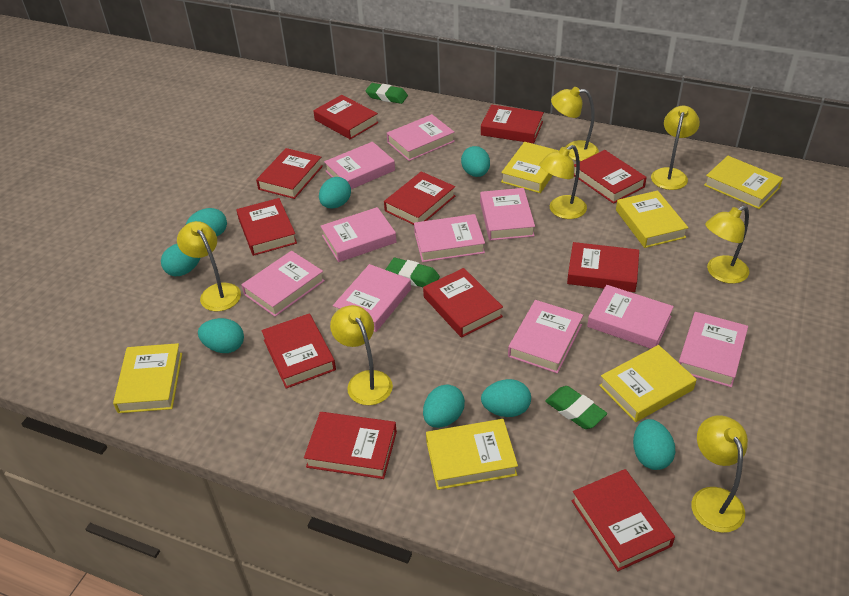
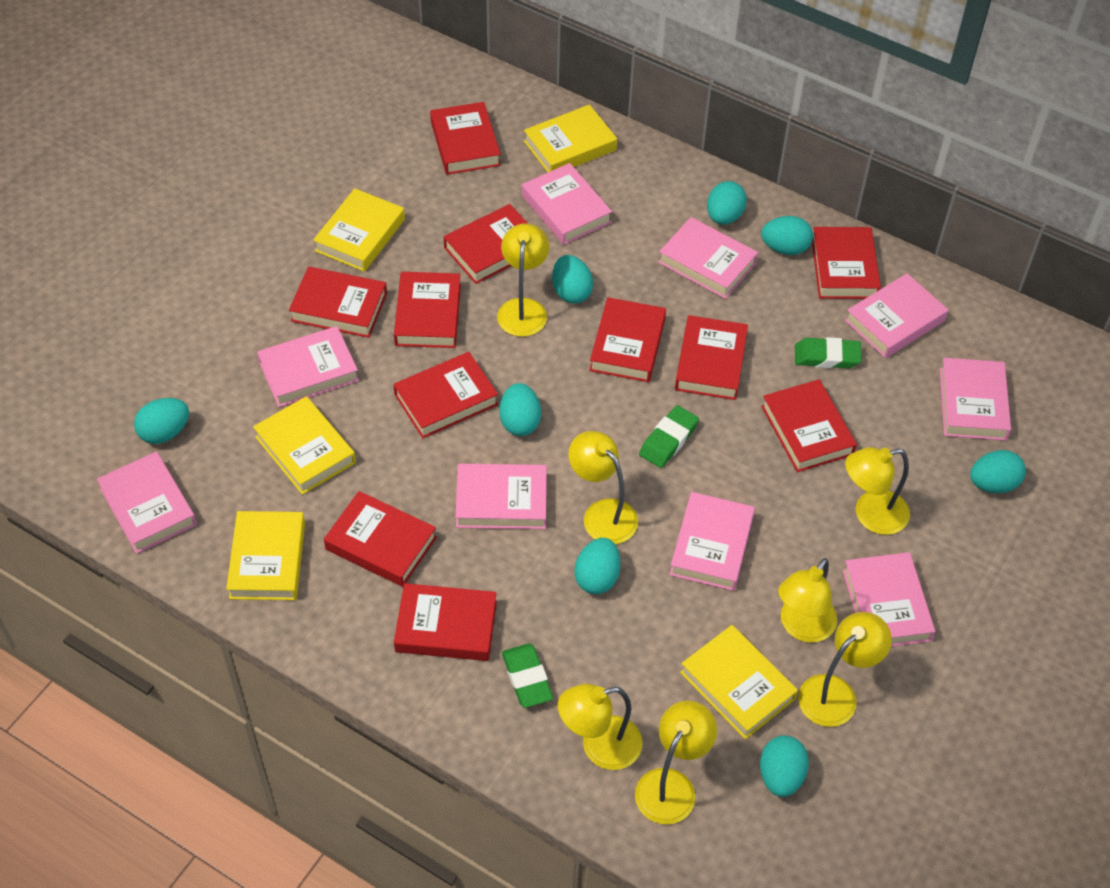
pink book: [241,251,325,317] [321,207,396,262] [324,142,395,189] [333,264,411,332] [387,114,455,161] [414,214,485,262] [480,188,535,241] [508,300,583,373] [587,285,674,349] [679,312,748,388] = 10 -> [97,452,197,554] [257,326,359,407] [455,464,547,529] [522,163,612,245] [658,217,758,299] [669,492,755,591] [843,552,935,647] [845,273,948,358] [940,358,1011,441] = 9
yellow book: [113,343,182,413] [426,419,518,490] [501,142,559,193] [599,345,697,422] [616,191,689,248] [704,156,783,209] = 6 -> [226,511,305,600] [253,396,356,495] [313,188,405,272] [524,104,617,172] [680,625,798,739] = 5

